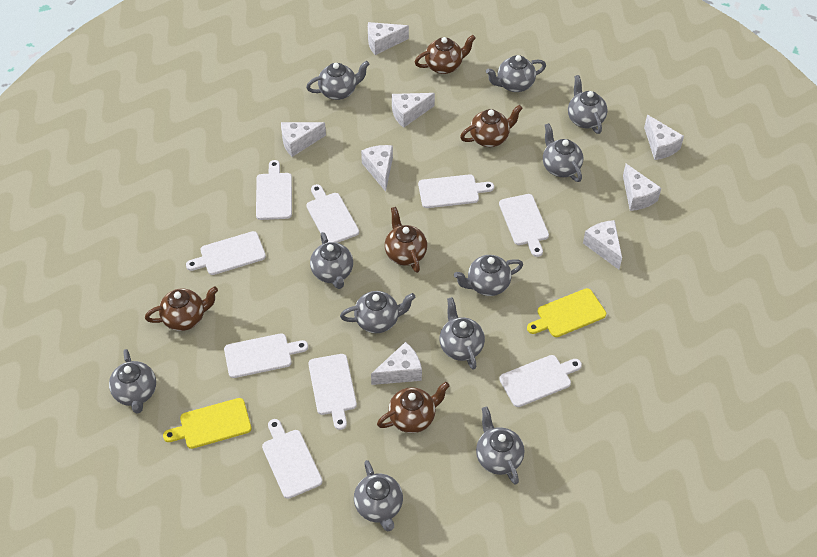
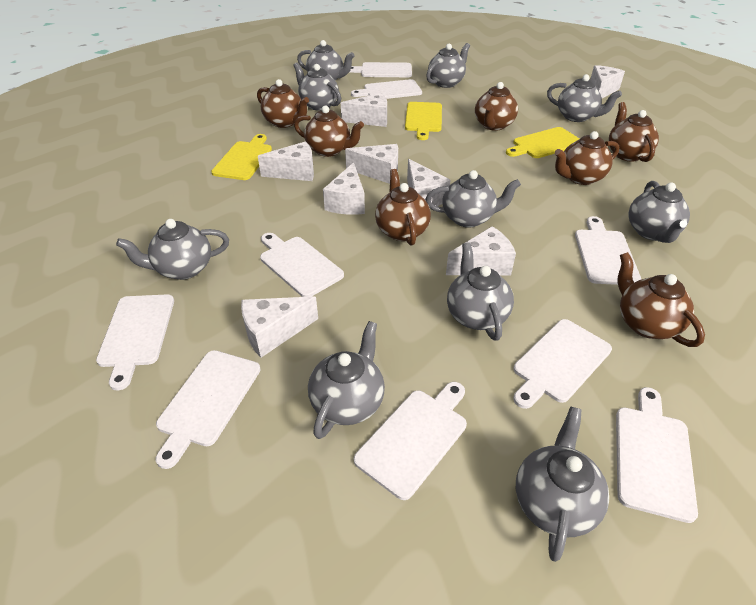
brown teapot: [145,287,218,331] [377,382,450,433] [385,207,427,273] [415,35,476,74] [460,105,523,147] = 5 -> [257,79,309,128] [294,106,364,157] [375,169,431,245] [475,82,518,131] [555,131,619,185] [608,102,659,162] [617,252,705,347] = 7
grey teapot: [109,349,156,414] [306,61,369,100] [310,232,353,289] [340,291,415,333] [354,460,403,531] [440,297,485,370] [454,255,523,296] [476,407,524,485] [486,55,546,92] [543,123,583,182] [568,75,608,134] = 11 -> [116,219,229,280] [293,63,341,111] [297,40,355,81] [308,321,385,439] [425,170,521,228] [426,43,470,88] [447,243,514,341] [516,406,609,562] [547,74,622,122] [628,181,690,243] = 10
yellow cutting board: [163,398,251,449] [527,288,606,337] = 2 -> [211,134,272,180] [405,102,442,140] [506,127,579,158] = 3

